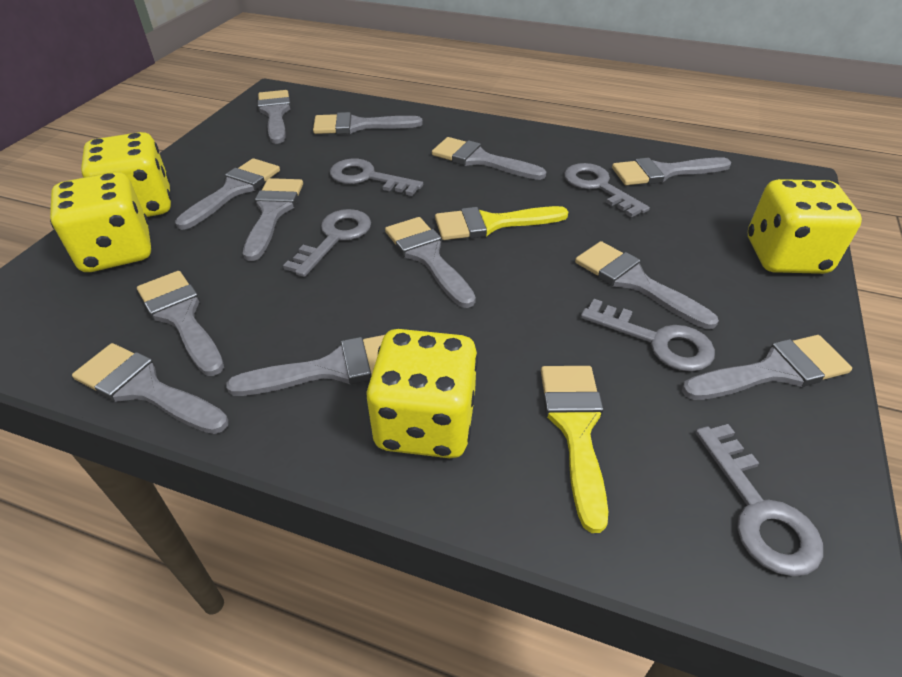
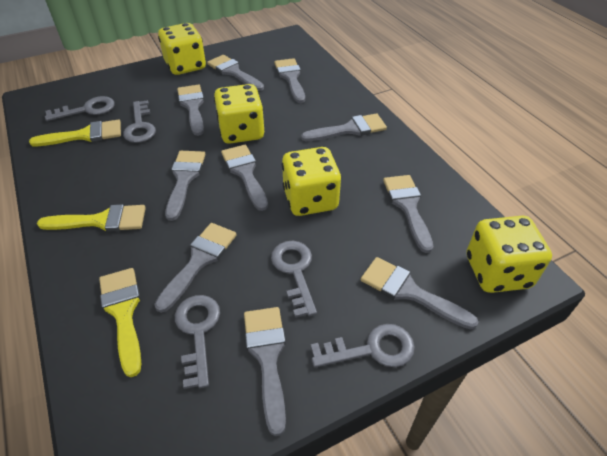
grey brush: [72,343,228,434] [137,271,224,376] [175,158,280,230] [226,335,385,396] [243,178,303,261] [258,90,291,144] [313,112,423,134] [385,217,476,308] [432,137,546,180] [575,241,719,329] [612,157,732,185] [682,335,852,400] = 12 -> [154,223,237,313] [165,151,205,221] [177,85,204,136] [207,55,264,91] [221,145,268,211] [244,307,286,436] [274,58,305,103] [301,113,387,141] [361,257,478,330] [383,175,433,253] = 10
yellow brush: [435,206,568,240] [541,366,608,533] = 2 -> [29,120,121,146] [37,204,146,232] [99,268,141,377] = 3

